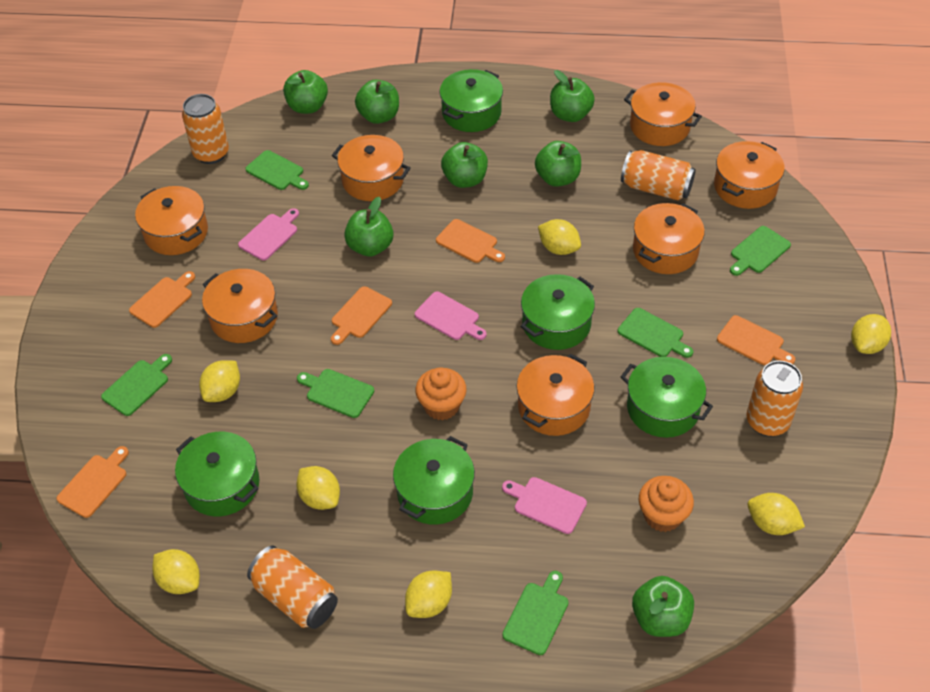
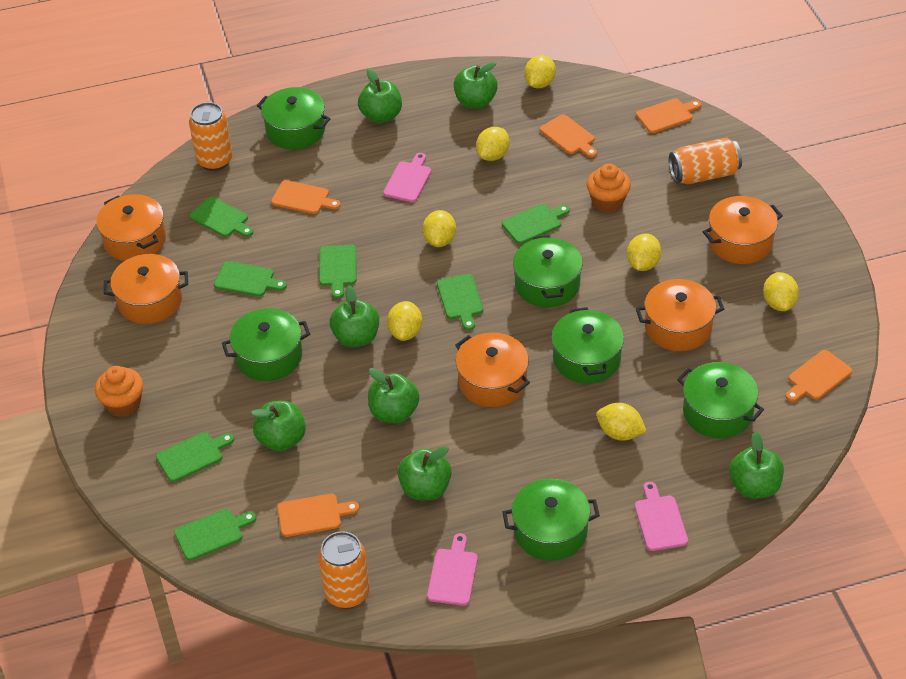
green cutting board: [101,354,172,416] [245,150,309,190] [297,369,374,418] [502,571,568,655] [618,308,693,358] [730,226,791,276] = 6 -> [156,432,234,482] [174,509,256,561] [189,197,253,237] [214,261,287,296] [319,245,356,299] [437,274,483,330] [502,204,570,244] = 7
green pot: [175,432,260,516] [393,436,475,525] [439,69,503,132] [520,274,595,350] [621,357,713,438] = 5 -> [222,308,310,381] [257,87,331,150] [502,479,600,561] [513,235,583,307] [551,307,624,384] [677,362,764,438] = 6
orange can: [182,94,229,164] [247,545,338,629] [621,150,696,200] [746,360,803,437] = 4 -> [189,102,233,171] [318,531,370,609] [669,138,742,184] = 3
orange pot: [135,186,208,255] [202,269,278,343] [332,135,411,201] [516,354,594,436] [624,82,702,146] [633,203,705,274] [714,141,785,209] = 7 -> [96,194,166,261] [104,254,188,324] [455,332,530,407] [636,279,724,351] [703,196,783,264] = 5

